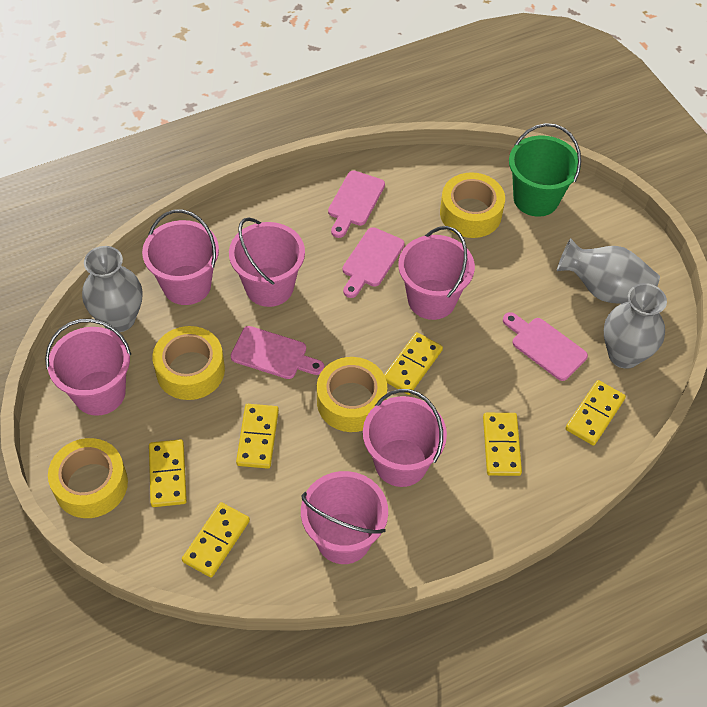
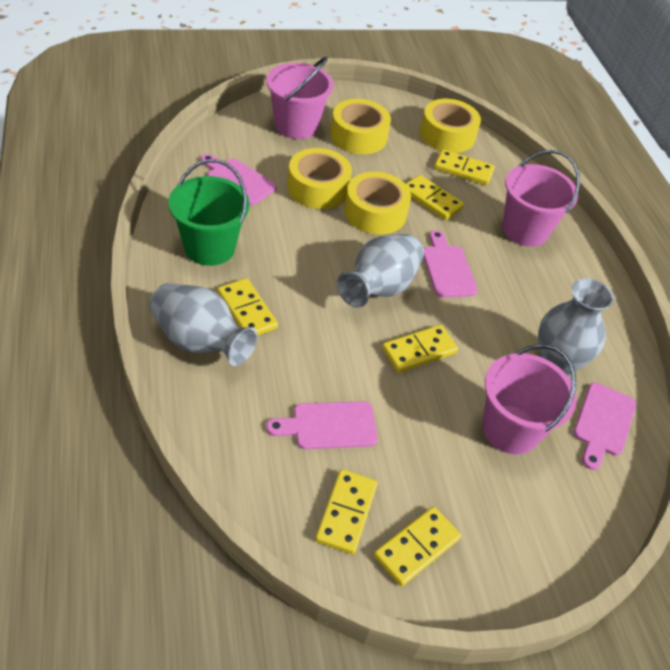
pink bucket: [45,319,131,416] [142,210,219,305] [229,218,305,307] [301,471,388,564] [363,389,447,487] [398,226,475,320] = 6 -> [266,57,334,139] [483,345,577,454] [503,150,580,247] = 3

